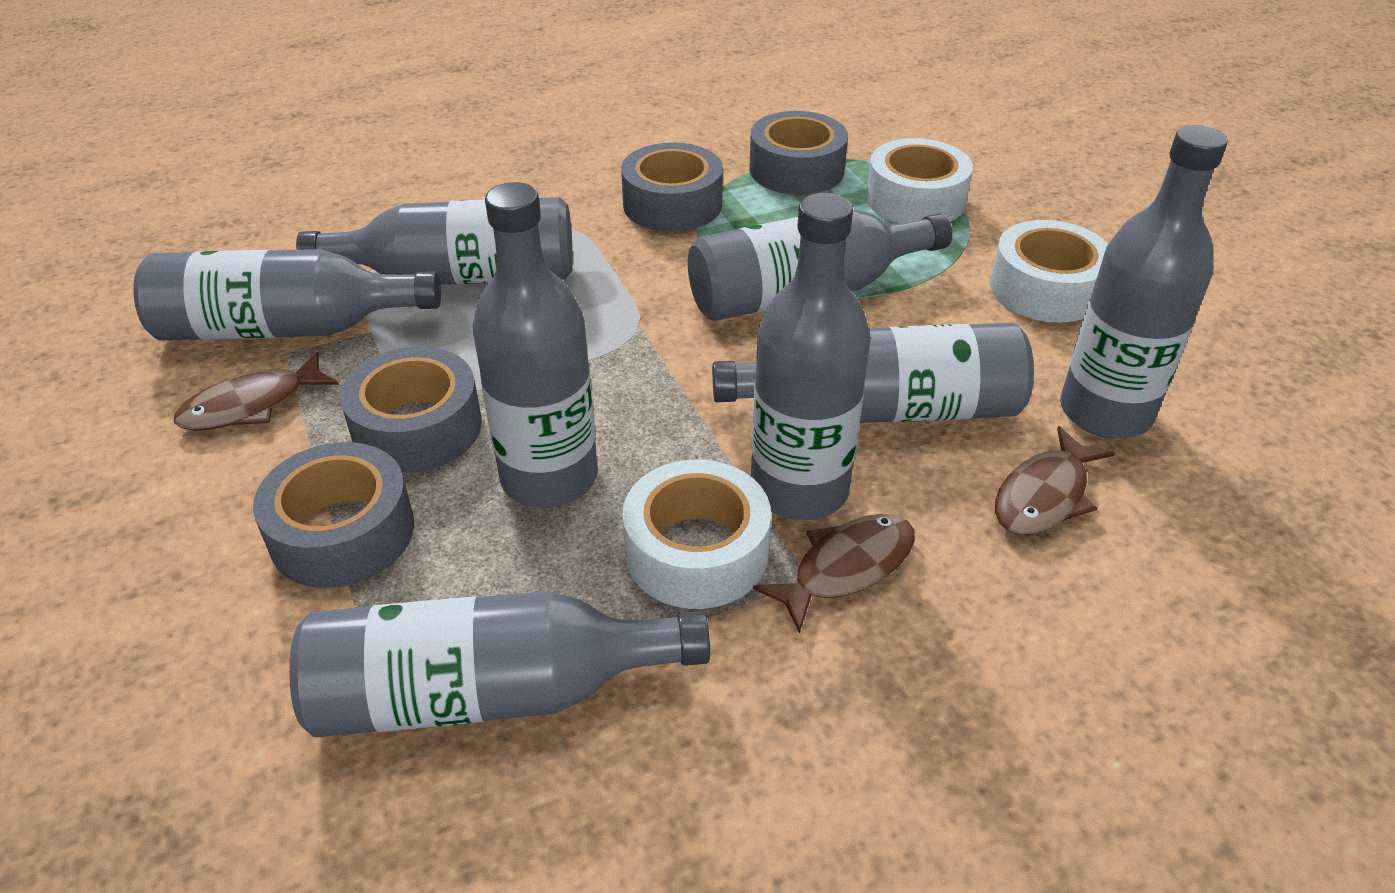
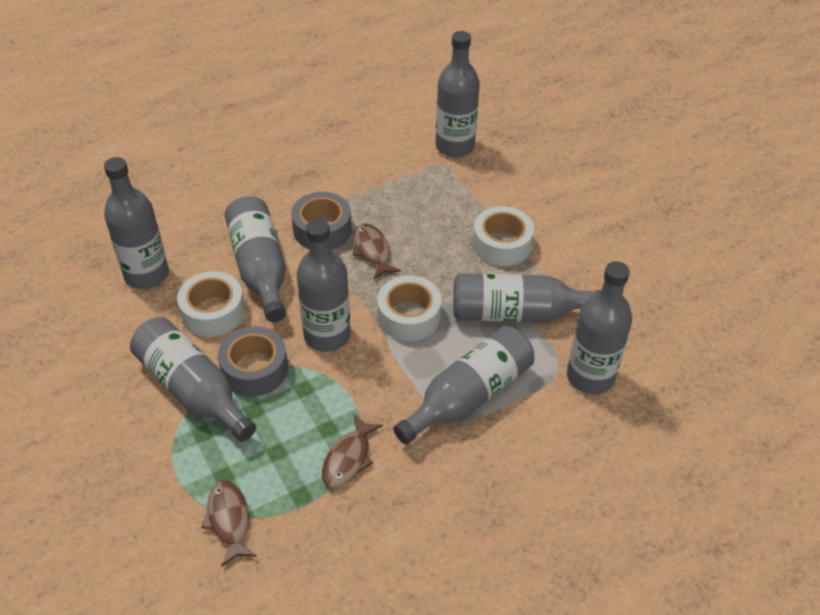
grey tape: [253,442,414,588] [340,347,482,473] [621,142,723,232] [749,111,848,195] = 4 -> [218,326,288,396] [291,192,352,250] = 2

